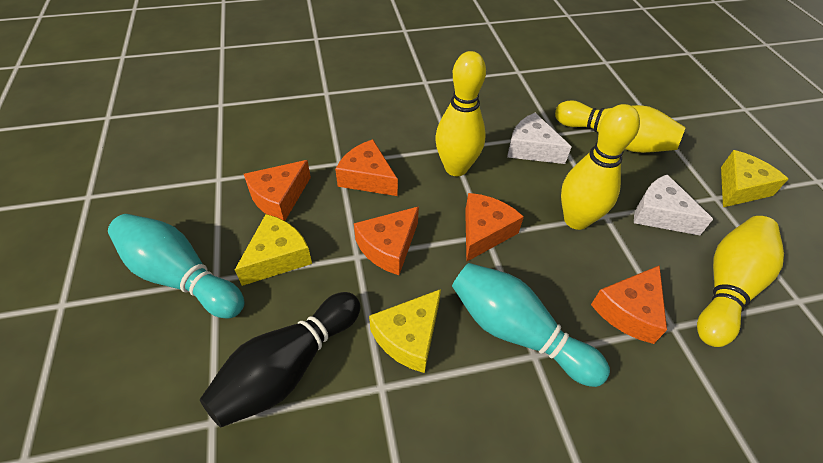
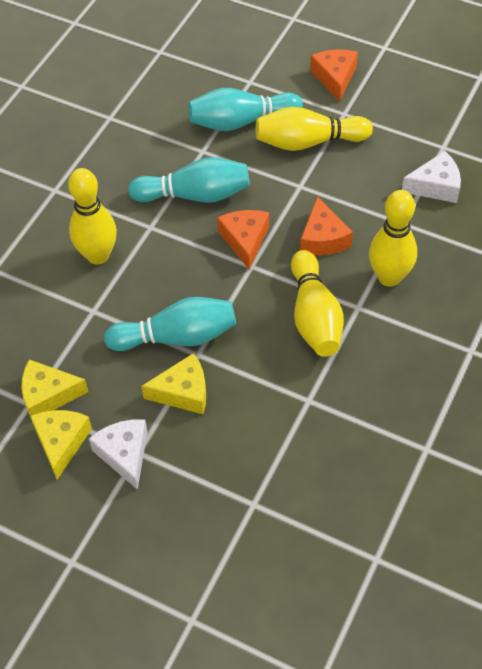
black bowling pin: [200,292,360,427] = 1 -> none = 0
orange cheese: [244,160,311,221] [335,139,398,196] [354,206,419,275] [465,193,524,262] [591,265,667,344] = 5 -> [217,210,269,270] [300,196,353,255] [310,49,358,102] = 3
turquoise bowling pin: [108,214,245,318] [452,263,610,387] = 2 -> [104,297,236,351] [128,157,249,203] [188,88,303,131] = 3

